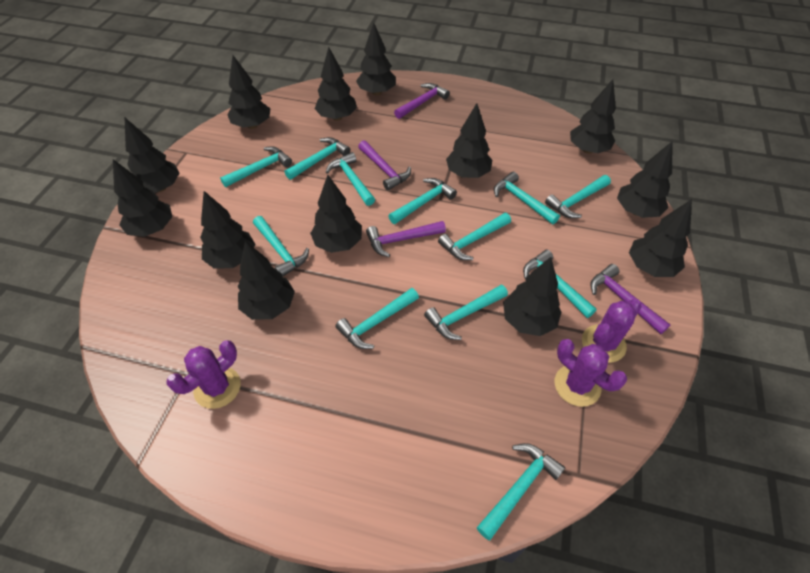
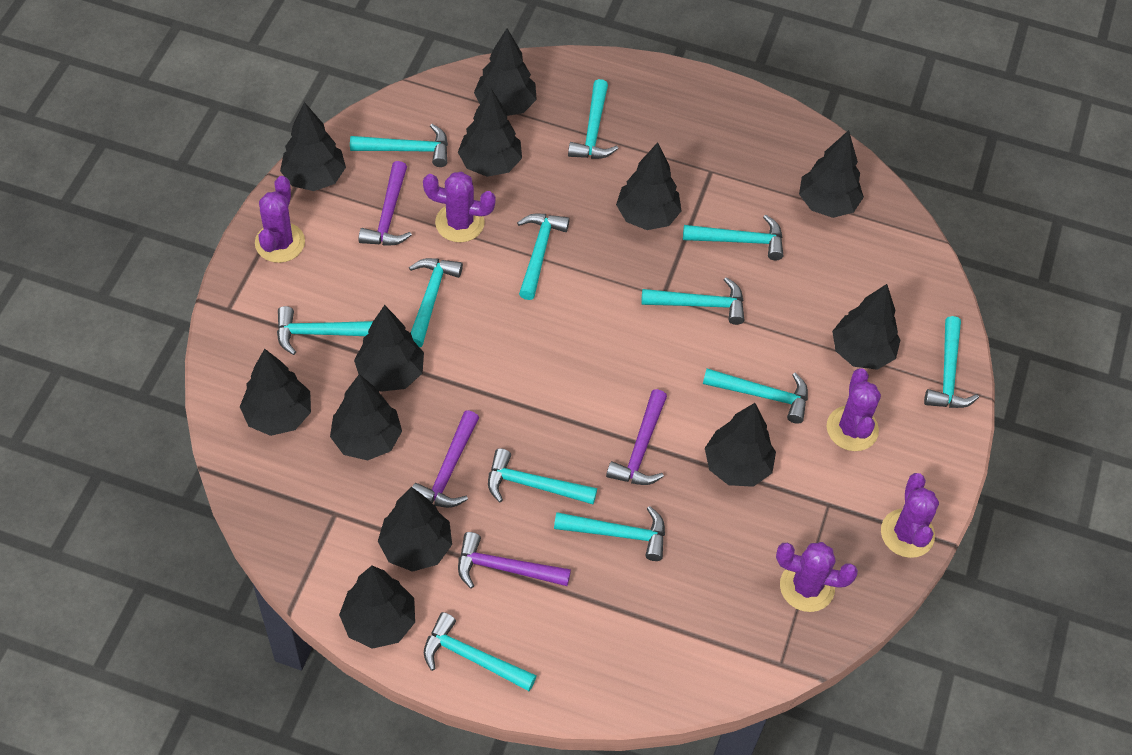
black tree: [113,159,172,237] [124,117,179,192] [200,191,255,269] [227,55,270,129] [238,241,295,320] [310,175,362,253] [315,47,357,121] [356,22,396,96] [446,103,492,178] [503,257,561,336] [570,79,616,154] [617,141,673,218] [629,199,692,277] = 13 -> [240,349,311,436] [280,102,346,191] [330,374,402,461] [339,566,415,649] [354,305,424,392] [378,487,452,572] [458,88,522,177] [474,28,537,116] [616,142,681,230] [705,403,776,487] [799,130,864,218] [832,284,901,370] = 12
purple cactus: [167,340,241,409] [555,339,627,407] [582,299,642,363] = 3 -> [255,176,305,263] [423,172,496,242] [776,542,858,612] [827,368,881,451] [881,473,939,558] = 5

